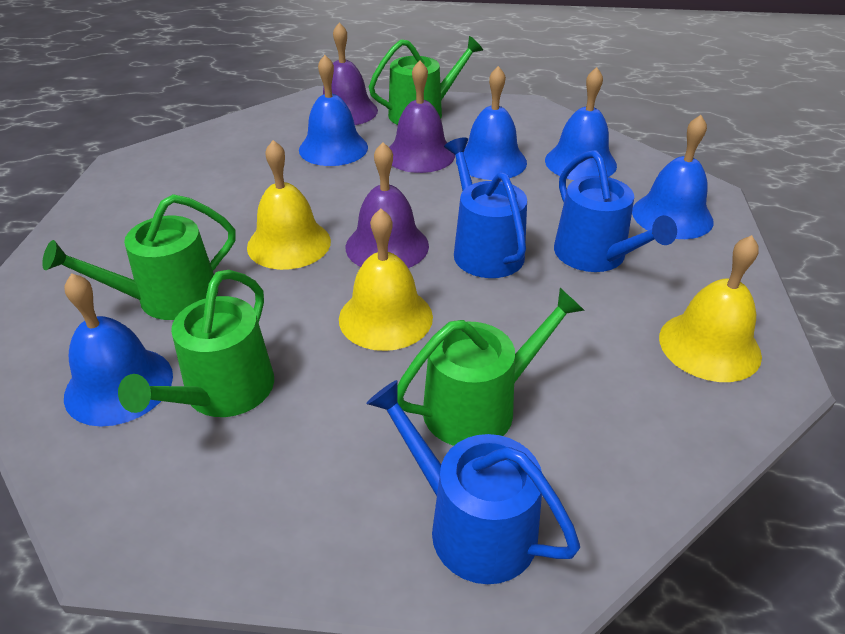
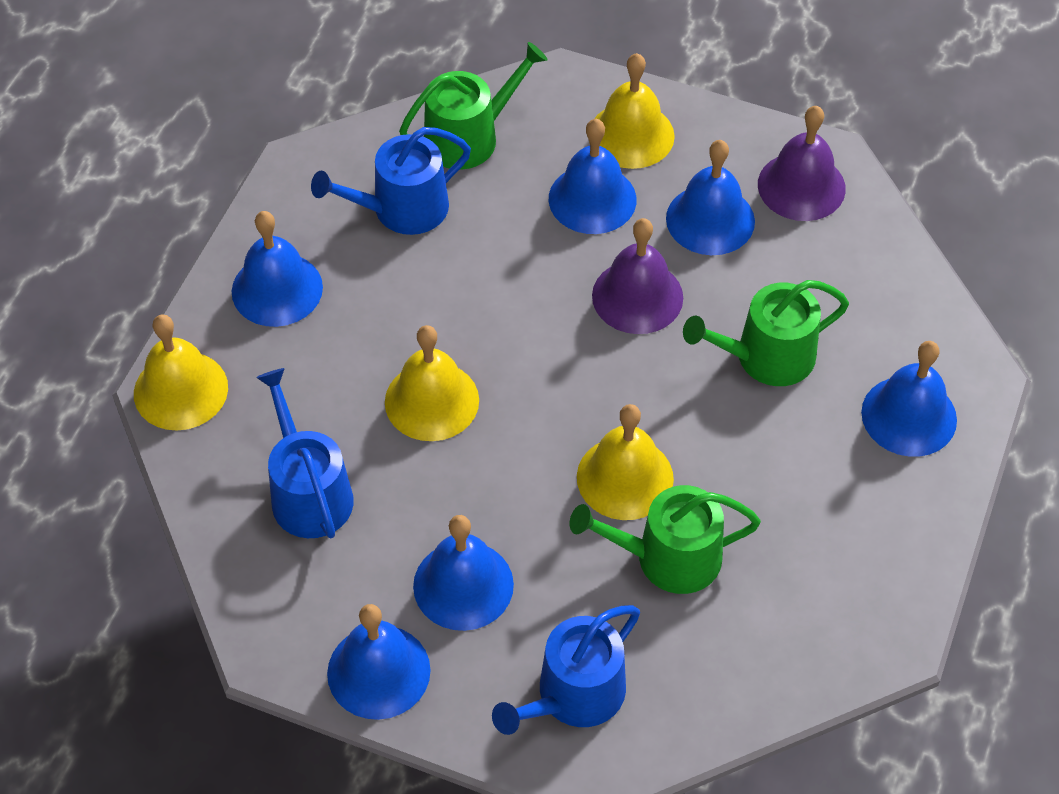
blue bell: [64,273,173,426] [299,55,368,166] [456,66,527,180] [545,67,617,180] [632,115,713,239] = 5 -> [232,211,323,327] [327,604,431,720] [413,515,514,631] [549,119,637,234] [666,140,755,255] [861,341,957,457] = 6
green watering can: [42,194,236,320] [118,270,274,417] [369,36,483,125] [397,288,585,446] = 4 -> [399,42,548,170] [570,485,761,594] [683,280,849,386] = 3
purple bell: [323,22,378,125] [346,142,429,268] [389,60,455,173] = 3 -> [592,218,683,334] [758,106,846,221] = 2
yellow bell: [247,140,331,270] [339,208,433,351] [659,235,762,382] = 3 -> [134,314,228,430] [385,325,479,441] [577,404,674,520] [594,53,675,169] = 4

